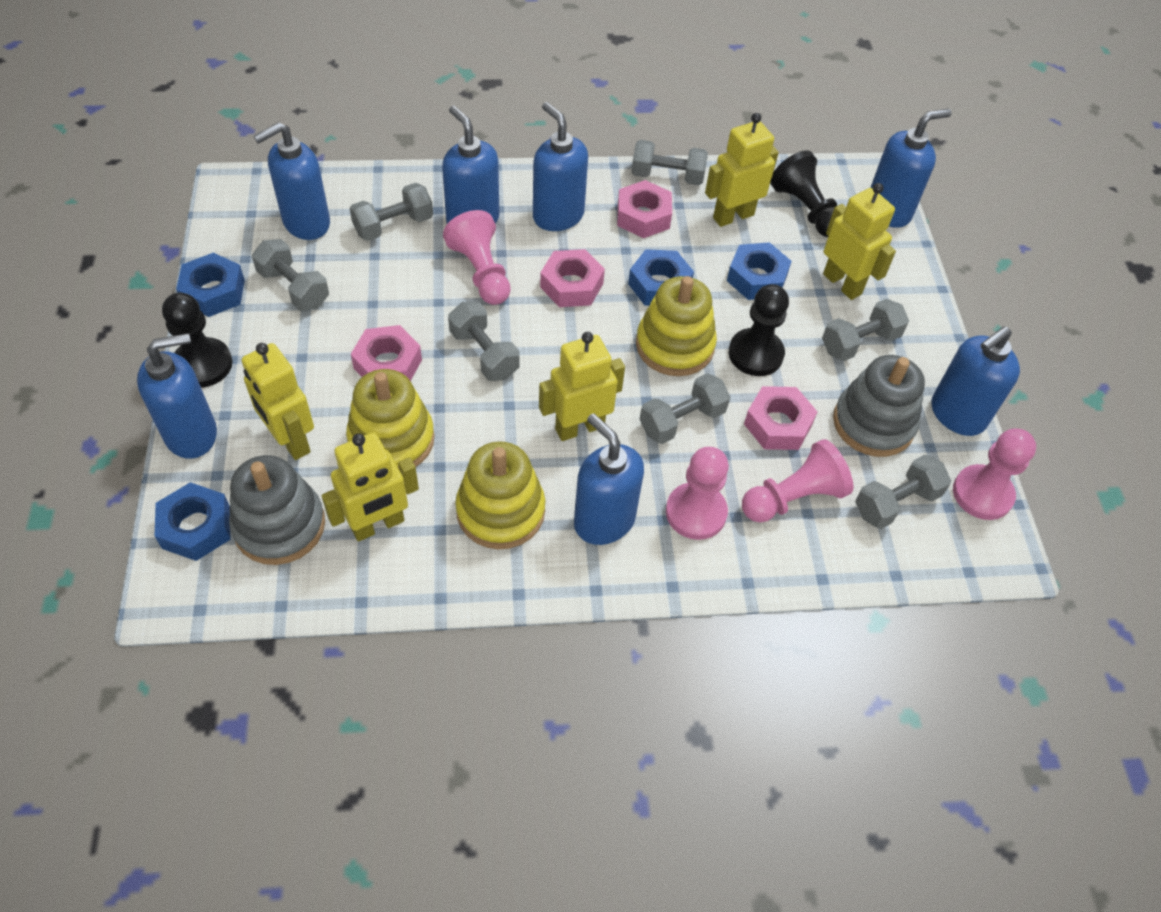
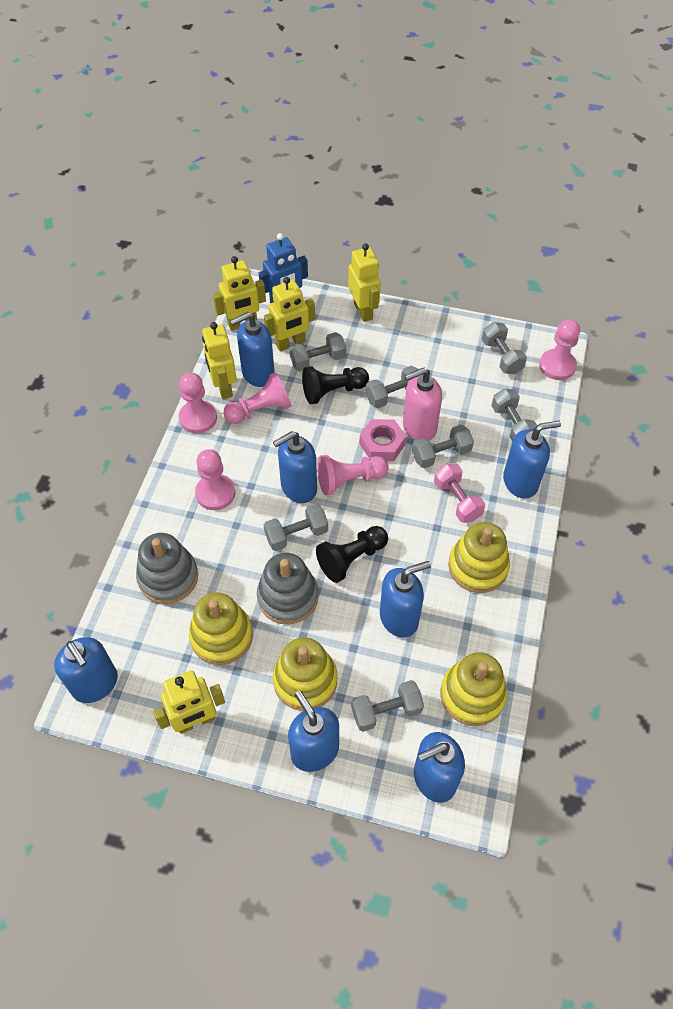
black pawn: [162,293,233,388] [729,284,789,376] [770,150,837,237] = 3 -> [302,366,369,404] [316,526,388,583] = 2
blue nut: [155,482,231,561] [176,253,245,317] [628,249,694,306] [727,242,792,300] = 4 -> none = 0
blue robot: none = 0 -> [259,233,308,303] = 1
pink dumbbell: none = 0 -> [434,463,485,523] = 1
pink nut: [351,325,422,381] [540,249,605,307] [617,180,672,238] [744,386,818,450] = 4 -> [359,419,406,461] = 1
pink pawn: [443,210,511,305] [666,447,729,540] [742,439,853,522] [953,428,1036,520] = 4 -> [179,372,217,433] [195,449,235,510] [223,372,292,424] [317,455,389,495] [539,319,580,380] = 5
pink soap dispenser: none = 0 -> [403,368,442,441] = 1
yellow stacking toy: [346,369,435,468] [455,441,545,549] [636,276,717,376] = 3 -> [189,592,253,665] [273,637,338,711] [441,652,507,726] [448,522,510,593] = 4

